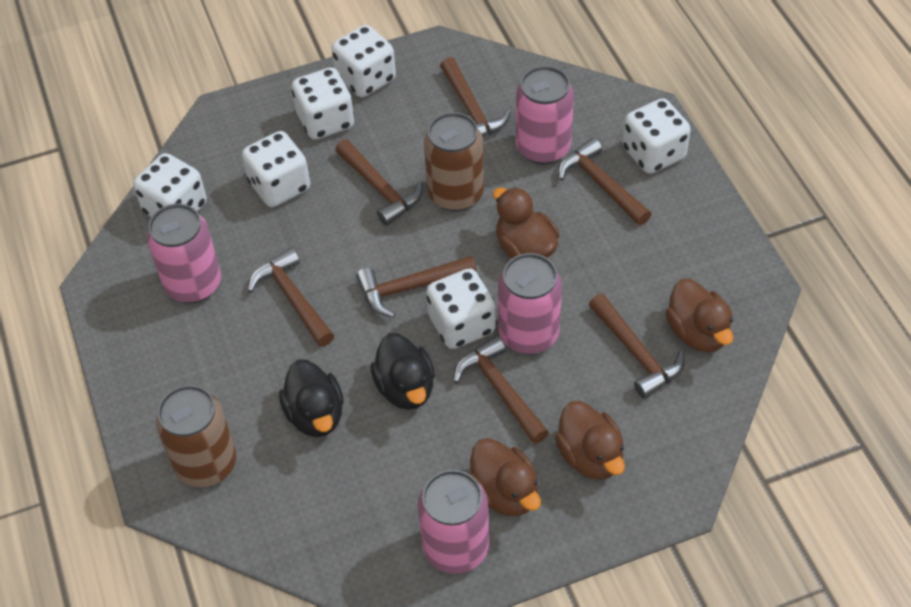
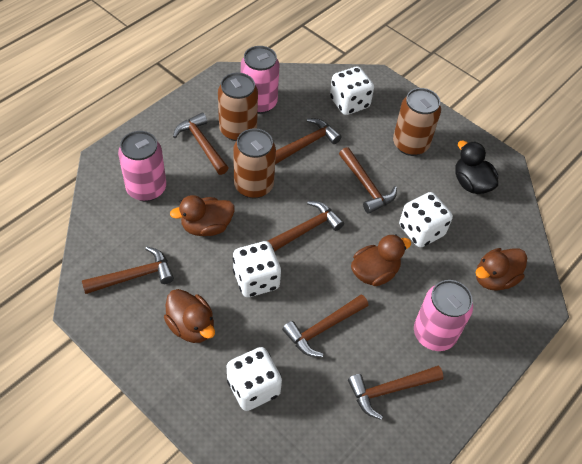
black duck: [279,359,344,437] [370,333,435,410] = 2 -> [455,141,498,194] = 1
brown can: [156,385,236,487] [424,112,484,211] = 2 -> [218,72,258,141] [233,128,276,199] [393,88,441,156] = 3
pink can: [147,204,221,303] [417,470,489,574] [498,253,562,354] [516,66,574,164] = 4 -> [118,131,166,202] [241,46,279,114] [414,280,473,351] = 3
white dice: [133,153,207,217] [242,131,310,207] [292,67,354,140] [331,25,396,97] [426,268,496,349] [623,98,691,174] = 6 -> [227,347,282,411] [232,241,281,297] [330,66,374,115] [399,192,453,248] = 4

